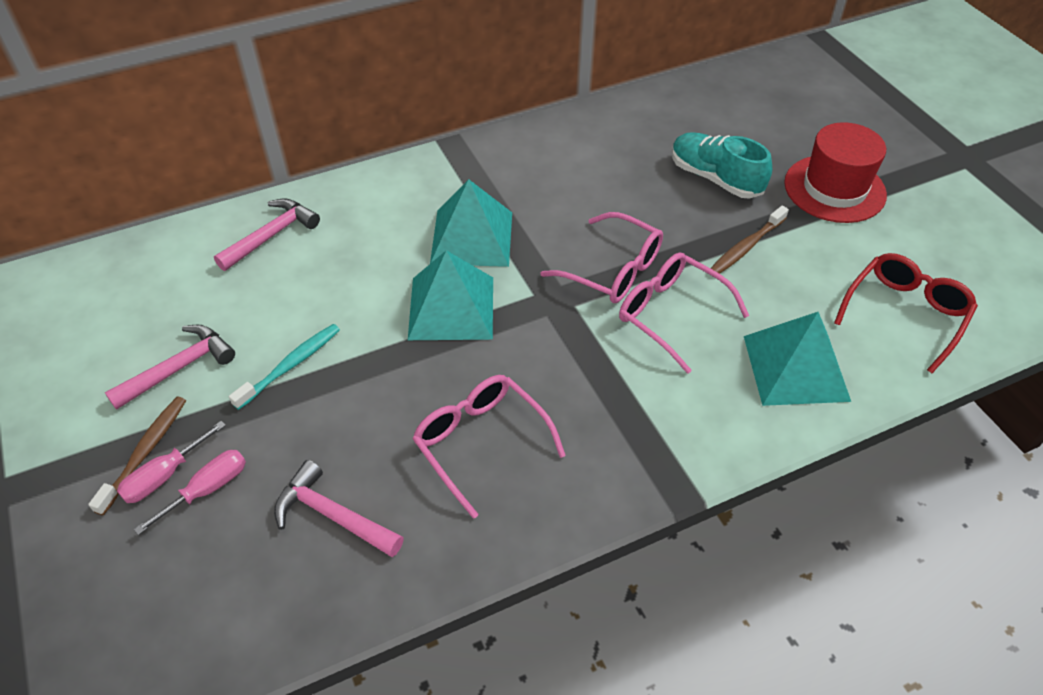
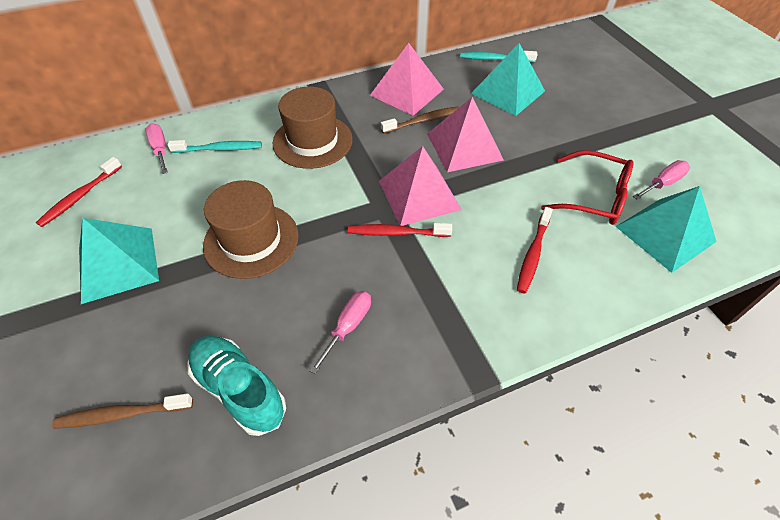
brown hat: none = 0 -> [203,180,299,279] [273,87,353,169] = 2
pink glasses: [412,375,566,519] [541,212,663,303] [619,252,749,374] = 3 -> none = 0
pink hammer: [104,325,235,410] [214,198,320,271] [274,460,404,557] = 3 -> none = 0
pink pyramid: none = 0 -> [370,43,444,116] [379,146,462,226] [427,97,504,172] = 3
pink screwdriver: [117,421,226,503] [134,450,246,535] = 2 -> [145,124,168,174] [309,291,371,374] [633,160,690,200] = 3
red hat: [784,122,887,223] = 1 -> none = 0
red toothbrush: none = 0 -> [36,157,122,227] [348,223,452,237] [517,207,553,293] = 3
turquoise toothbrush: [229,324,340,410] = 1 -> [168,140,262,153] [460,51,538,62] = 2

